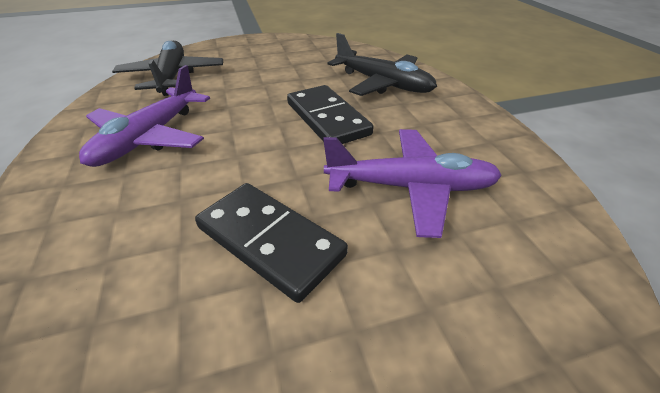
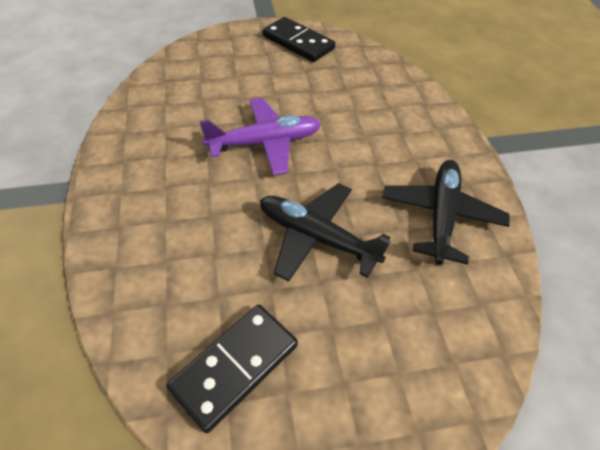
purple plane: [79,65,210,167] [323,129,502,238] = 2 -> [200,98,321,175] = 1

